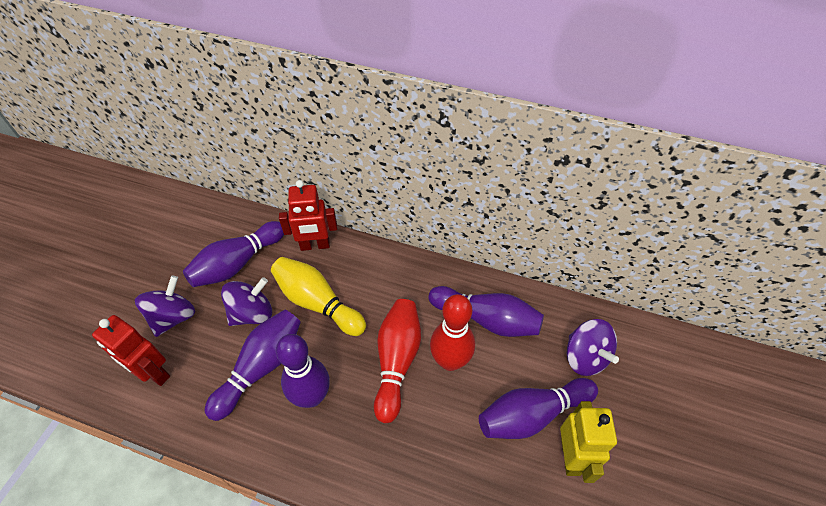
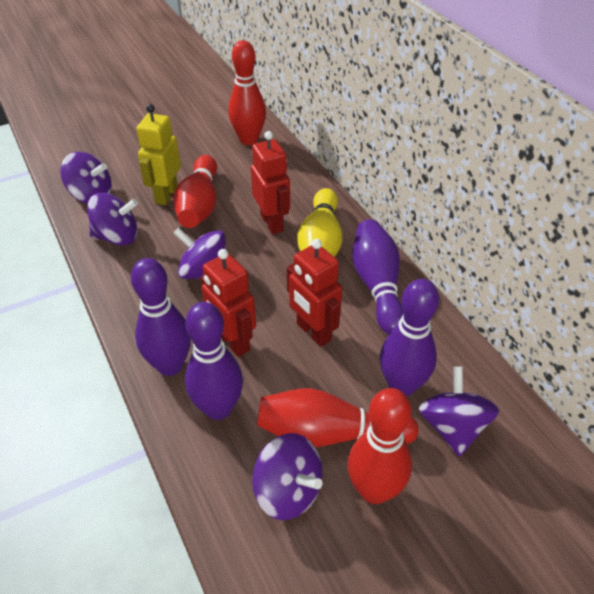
purple bowling pin: [183,221,284,287] [204,309,301,421] [276,334,330,408] [429,286,544,337] [479,378,598,439] = 5 -> [131,258,191,376] [185,302,243,420] [352,219,403,334] [380,279,439,397] = 4
purple spinning top: [135,275,195,337] [221,277,272,326] [567,319,619,376] = 3 -> [60,152,112,204] [87,193,138,246] [173,227,226,279] [252,433,323,520] [419,366,499,457] = 5
red bowling pin: [374,299,421,423] [430,294,475,371] = 2 -> [173,155,217,228] [228,40,266,145] [257,388,419,447] [347,388,412,504] = 4
red robot: [92,315,170,386] [279,180,337,251] = 2 -> [201,249,256,357] [251,131,290,234] [287,239,342,347] = 3

